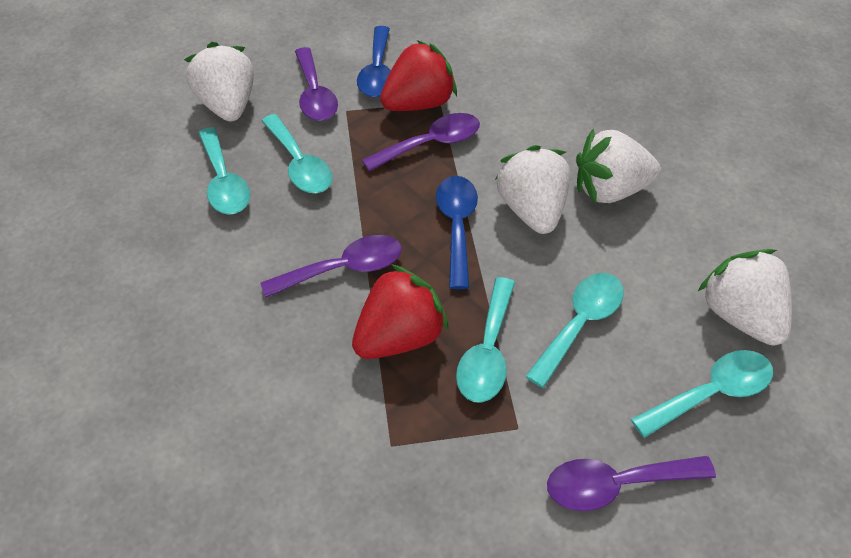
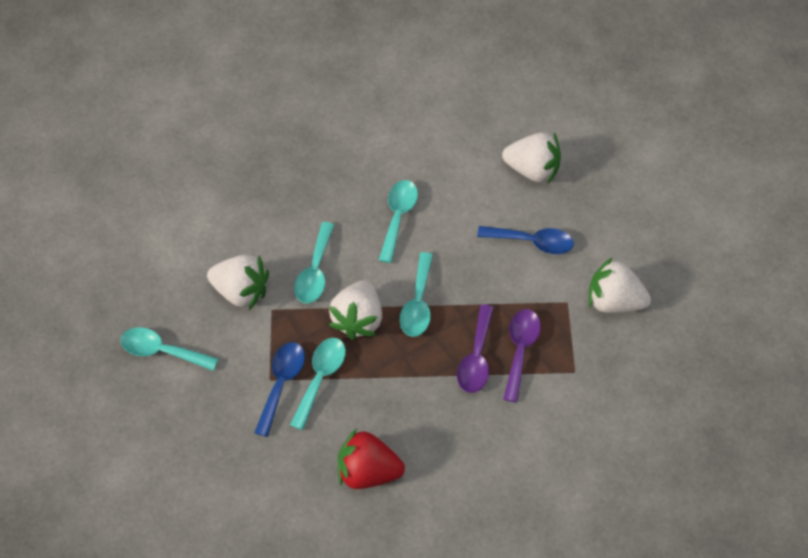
purple spoon: [261,235,402,298] [295,47,338,121] [362,113,480,171] [547,456,716,511] = 4 -> [457,304,494,393] [503,309,541,403] = 2
red strawberry: [352,264,449,359] [380,40,457,111] = 2 -> [338,428,405,489] = 1

